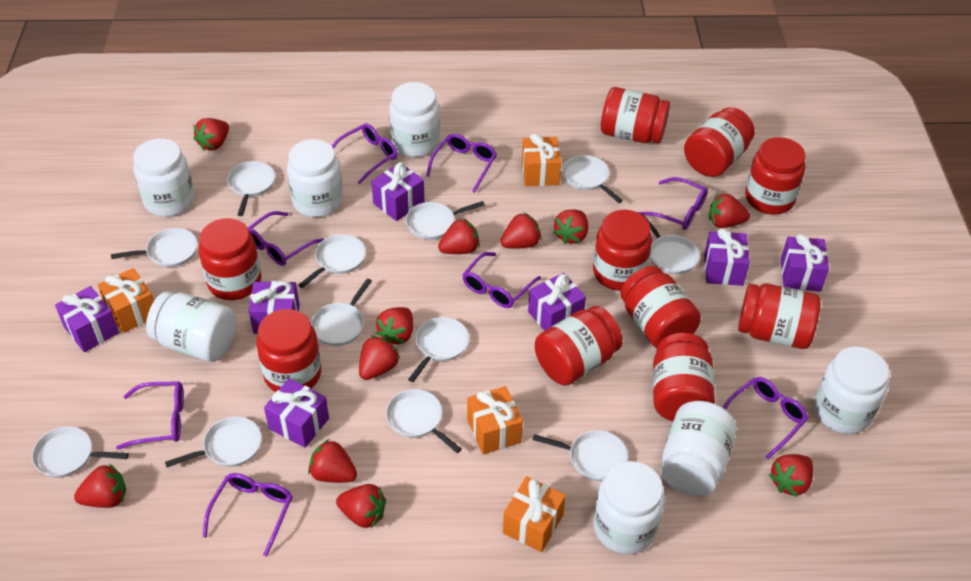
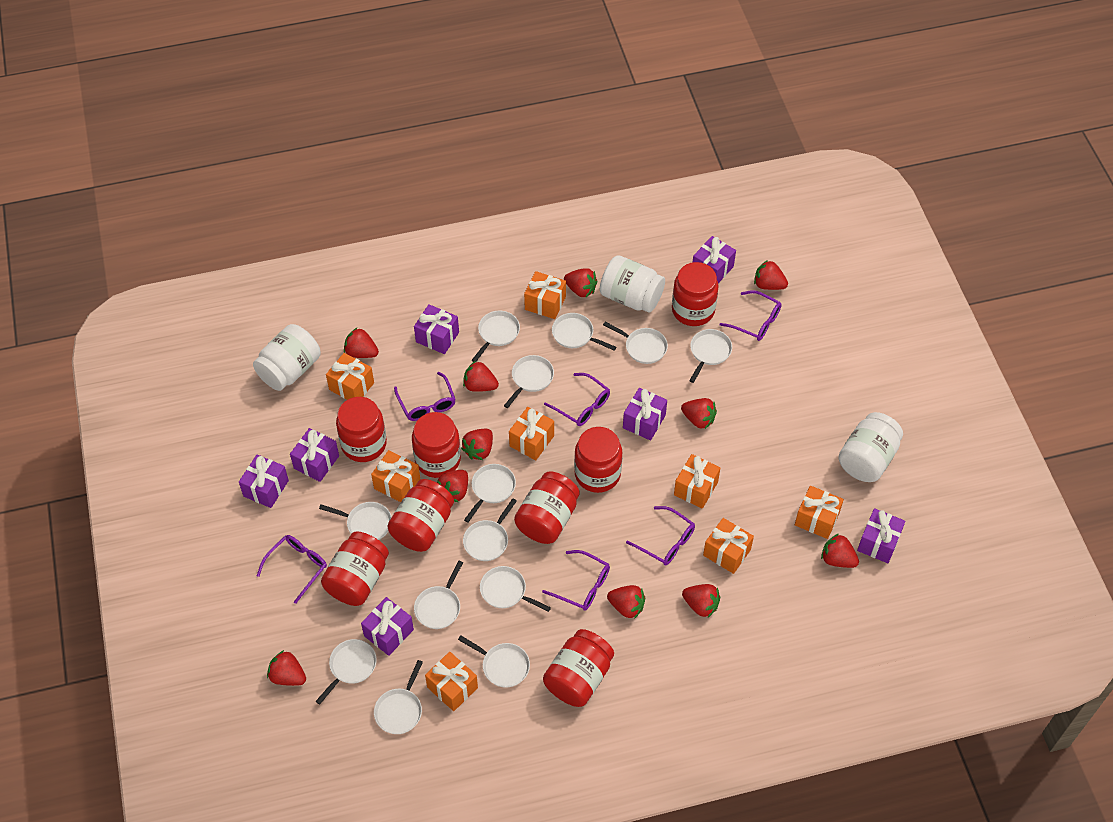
orange gift: [98,268,154,333] [467,386,523,455] [503,476,566,552] [522,134,561,186] = 4 -> [326,353,374,400] [371,450,420,502] [425,652,478,711] [509,407,554,460] [524,271,566,319] [674,454,720,509] [703,518,754,574] [795,486,844,539] = 8
purple glasses: [116,381,184,450] [203,473,292,556] [248,211,324,266] [332,123,398,184] [426,134,497,193] [462,252,541,308] [638,177,708,230] [723,377,808,459] = 8 -> [257,535,327,604] [394,372,456,421] [542,550,610,611] [544,373,610,426] [626,506,695,565] [720,290,782,341] = 6
red jar: [199,218,261,300] [256,309,321,392] [535,306,623,386] [593,210,652,291] [601,87,670,143] [620,266,701,348] [653,333,715,421] [684,107,755,177] [738,283,821,349] [745,137,806,215] = 10 -> [321,531,389,606] [336,397,387,462] [387,479,454,552] [412,412,461,478] [514,471,580,544] [543,629,614,707] [574,427,622,493] [672,262,719,326] = 8
white jar: [133,139,194,217] [146,291,236,362] [287,139,343,217] [389,82,440,157] [594,461,665,554] [661,401,736,496] [814,347,889,434] = 7 -> [253,324,321,391] [600,255,665,313] [838,412,903,482] = 3
white pan: [32,426,129,478] [111,228,197,267] [165,416,262,467] [227,161,275,216] [298,234,366,288] [311,278,372,346] [386,389,462,453] [406,201,485,240] [408,317,469,382] [533,430,628,481] [562,155,623,203] [641,213,700,274] = 12 -> [315,639,377,705] [319,502,392,540] [374,660,423,734] [414,560,463,629] [458,636,530,688] [463,498,517,561] [464,464,516,523] [472,311,520,363] [480,566,551,612] [504,355,554,408] [552,313,616,350] [603,321,668,364] [689,329,732,383] = 13

